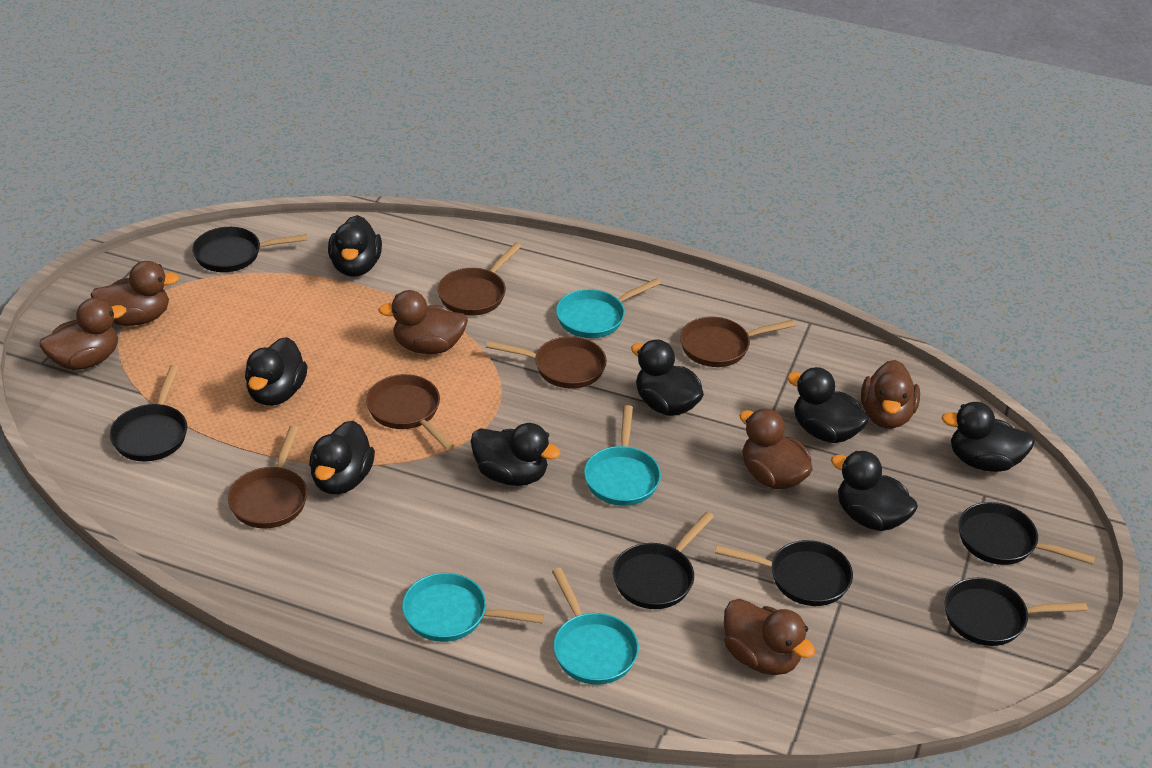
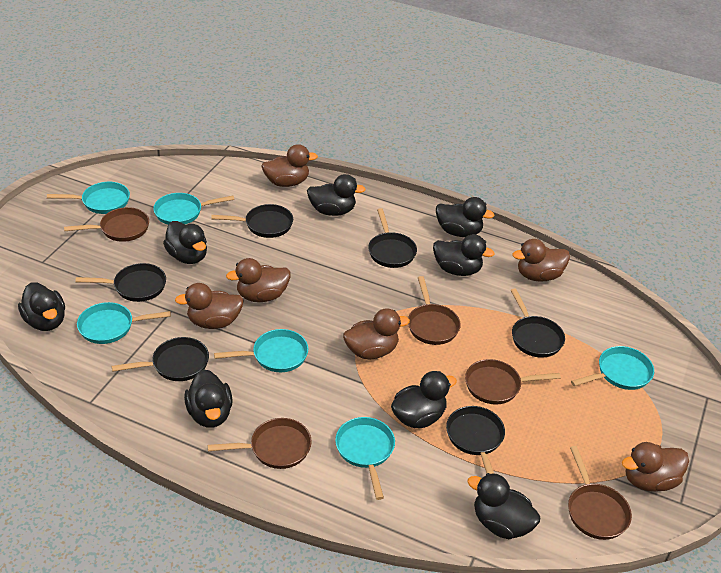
turquoise pan: [402,573,544,642] [552,568,639,685] [556,278,661,338] [584,405,661,506] = 4 -> [47,182,130,214] [77,302,171,344] [153,193,234,225] [214,329,308,372] [335,417,395,500] [571,346,654,390] = 6

